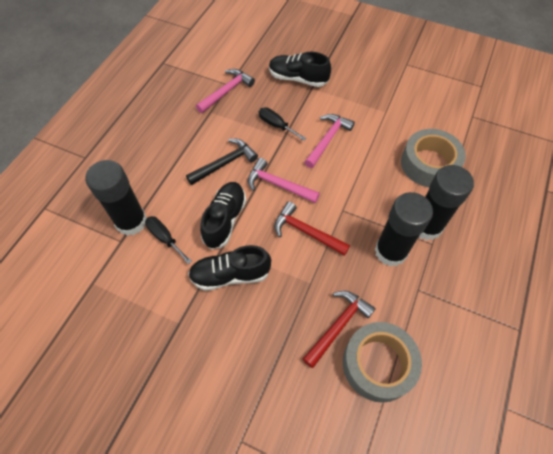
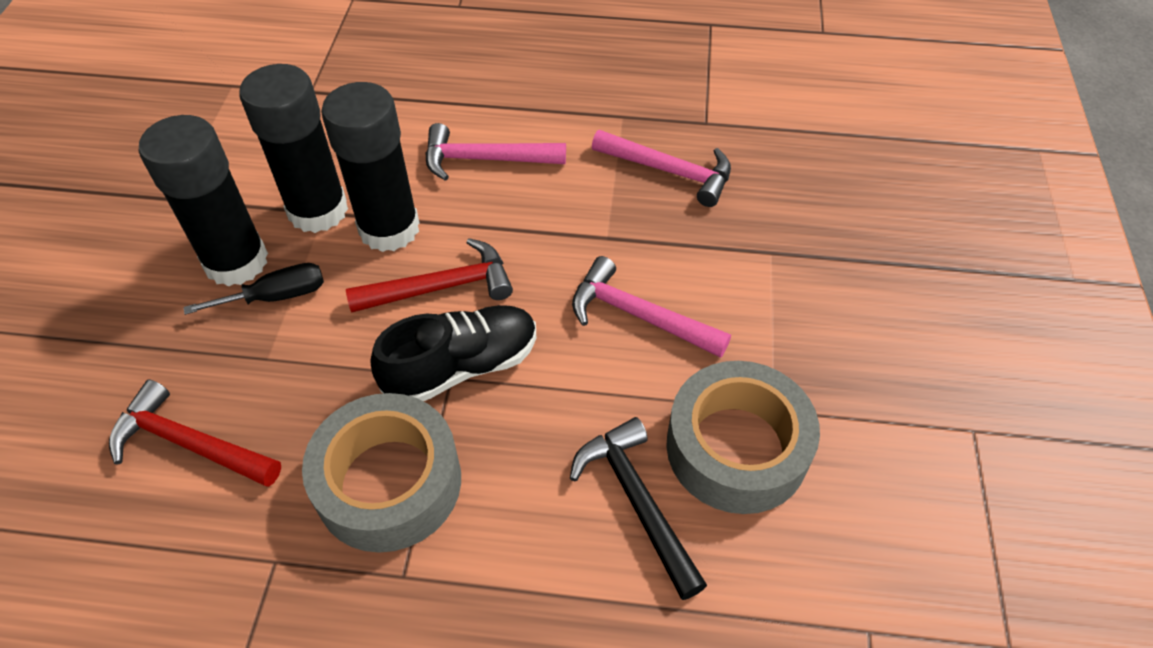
black screwdriver: [145,216,192,264] [259,107,306,141] = 2 -> [184,263,324,315] = 1
black shoe: [188,245,271,291] [200,182,246,249] [269,52,331,87] = 3 -> [371,305,536,401] = 1

